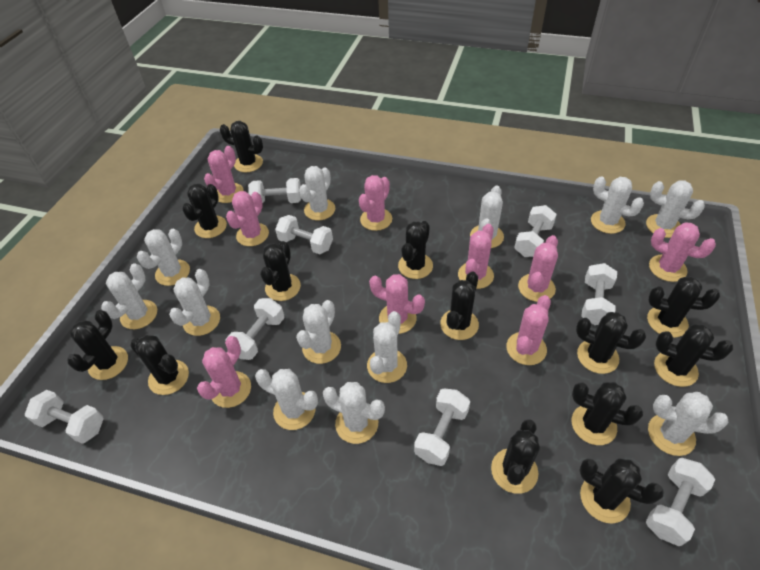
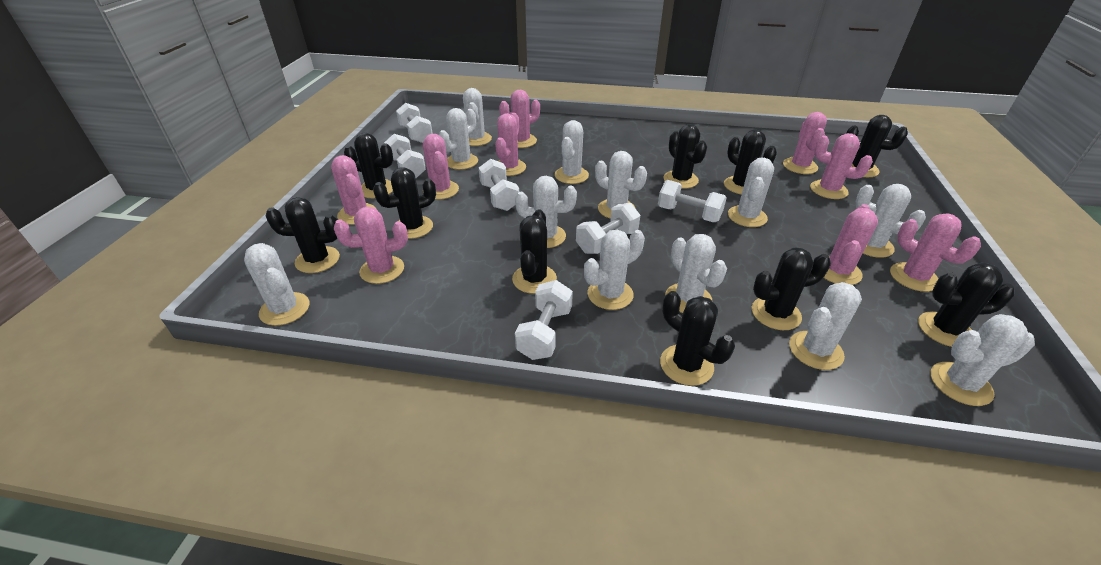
black cactus: [67,310,128,380] [130,335,189,395] [182,184,227,238] [220,121,263,172] [260,241,301,301] [398,221,433,279] [440,272,479,340] [491,419,540,494] [572,382,643,445] [576,312,646,374] [579,458,664,524] [647,276,720,338] [654,324,733,387] = 13 -> [265,197,340,273] [344,133,393,198] [373,167,436,239] [512,209,557,294] [660,291,735,386] [663,124,707,189] [724,130,777,195] [752,247,831,330] [846,115,908,177] [918,263,1015,347] = 10
white dumbbell: [25,390,104,444] [225,298,284,360] [248,178,302,203] [275,215,333,254] [414,388,470,466] [514,205,557,257] [581,263,617,325] [646,458,715,546] = 8 -> [384,134,426,178] [396,103,433,143] [479,159,519,211] [515,280,573,360] [576,203,640,254] [658,180,726,222] = 6

